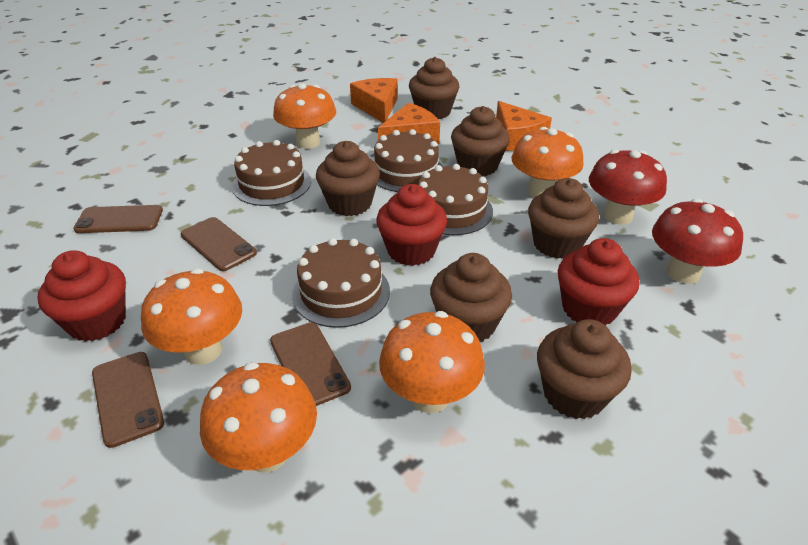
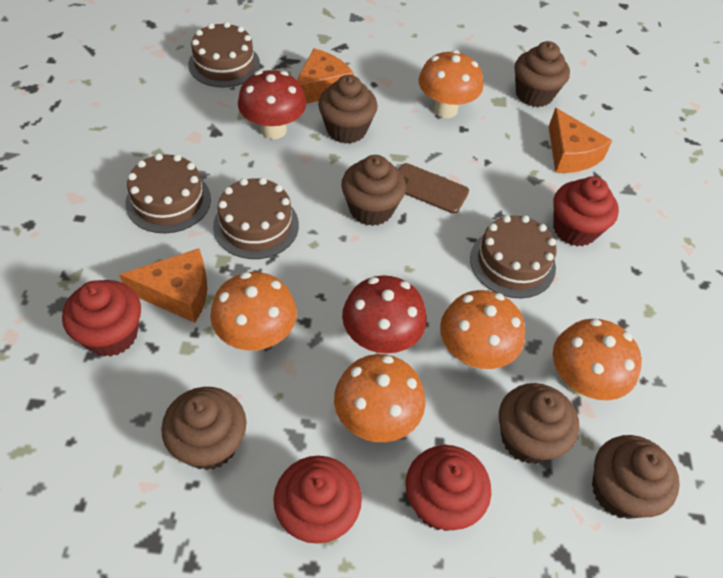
brown phone: [73,205,163,233] [92,352,164,448] [181,217,257,271] [270,322,351,406] = 4 -> [398,163,469,214] = 1
red cupcake: [37,250,126,342] [376,184,447,266] [558,238,639,326] = 3 -> [62,280,141,357] [273,456,362,544] [406,445,491,531] [553,176,619,246] = 4

